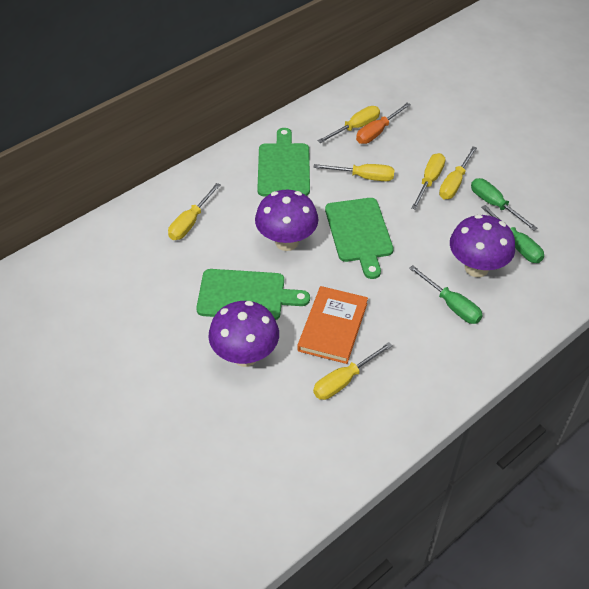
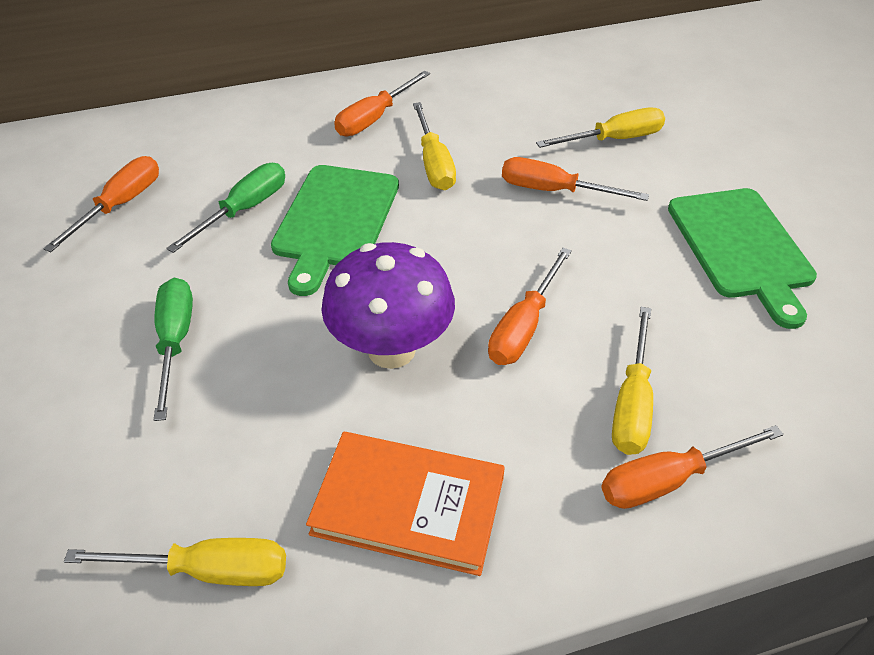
green cutting board: [196,269,310,320] [257,128,310,196] [325,198,394,279] = 3 -> [271,165,399,296] [668,188,817,329] = 2
green screwdriver: [409,265,483,324] [471,178,537,230] [482,205,544,263] = 3 -> [154,278,193,421] [166,163,285,253] = 2
orange screwdriver: [356,103,411,144] = 1 -> [43,156,159,252] [334,71,430,136] [488,248,572,365] [502,157,649,201] [601,425,784,509] = 5
purple mushroom: [208,301,279,367] [255,190,318,251] [450,214,515,277] = 3 -> [321,242,455,369] = 1
yellow screwdriver: [168,183,220,240] [313,164,395,181] [313,342,393,400] [318,106,380,143] [411,153,445,210] [439,146,477,199] = 6 -> [64,538,286,586] [413,102,456,190] [536,108,665,148] [612,307,653,455] = 4

